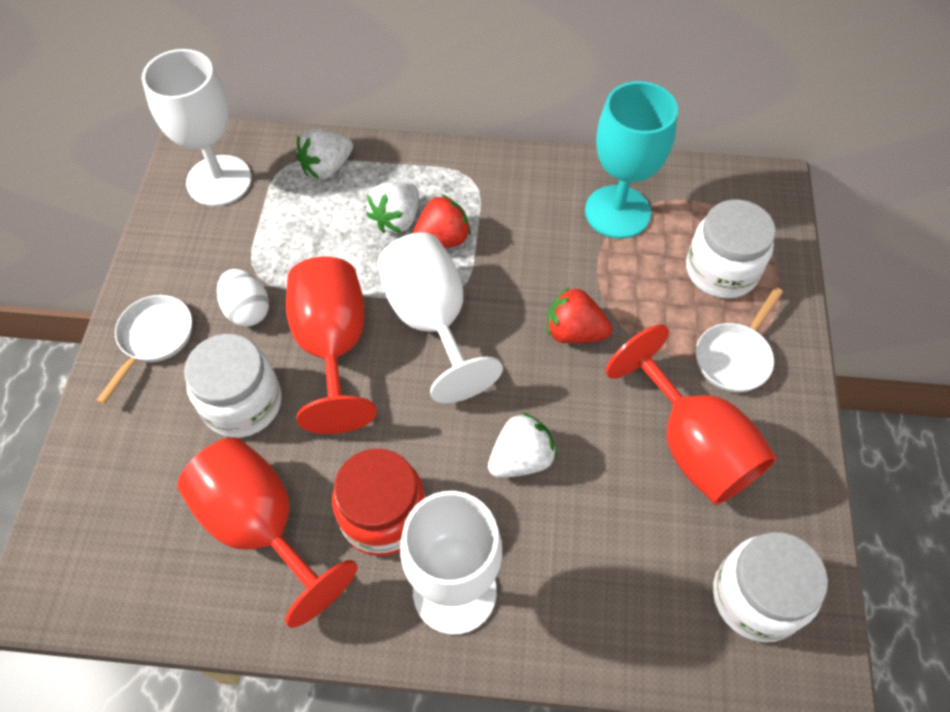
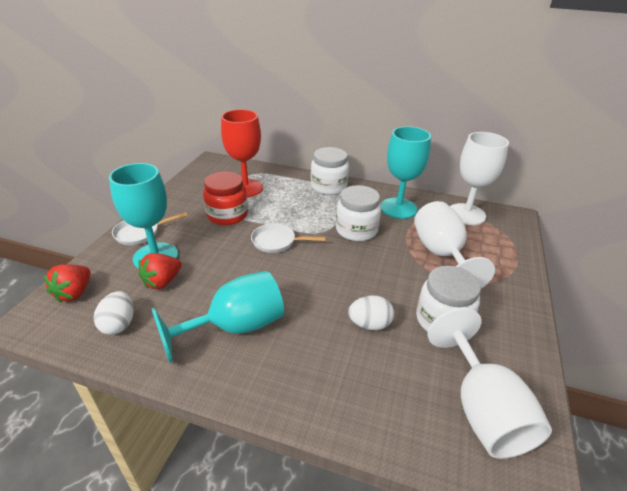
red goblet: [177,437,358,628] [286,257,377,434] [605,324,777,505] = 3 -> [221,109,263,197] = 1
turquoise goblet: [585,81,678,239] = 1 -> [109,163,178,269] [151,271,284,363] [381,126,431,219] = 3
white egg: [217,269,269,327] = 1 -> [94,291,134,335] [348,295,394,330] = 2
white strawberry: [296,129,353,180] [366,182,419,233] [488,412,557,478] = 3 -> none = 0

